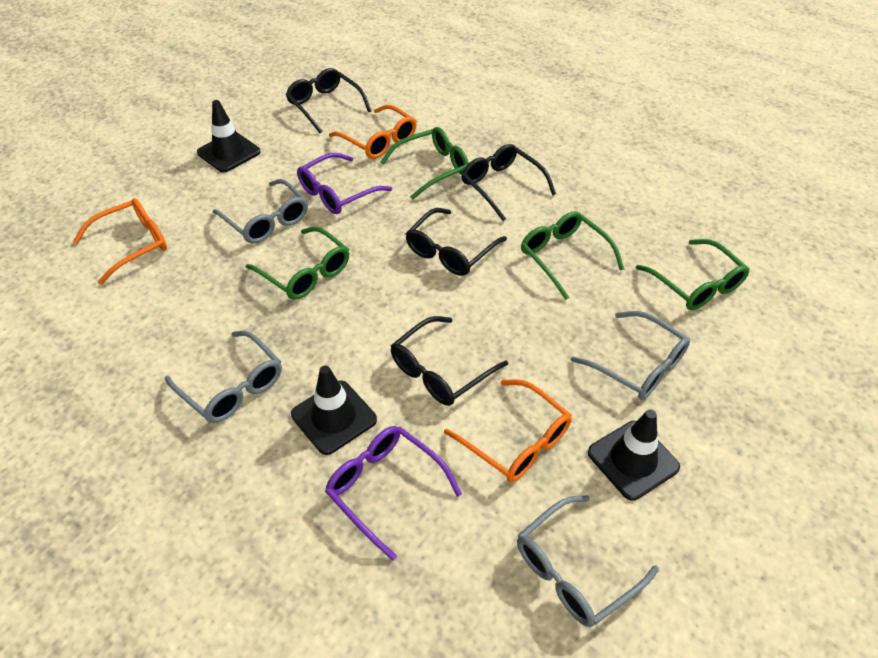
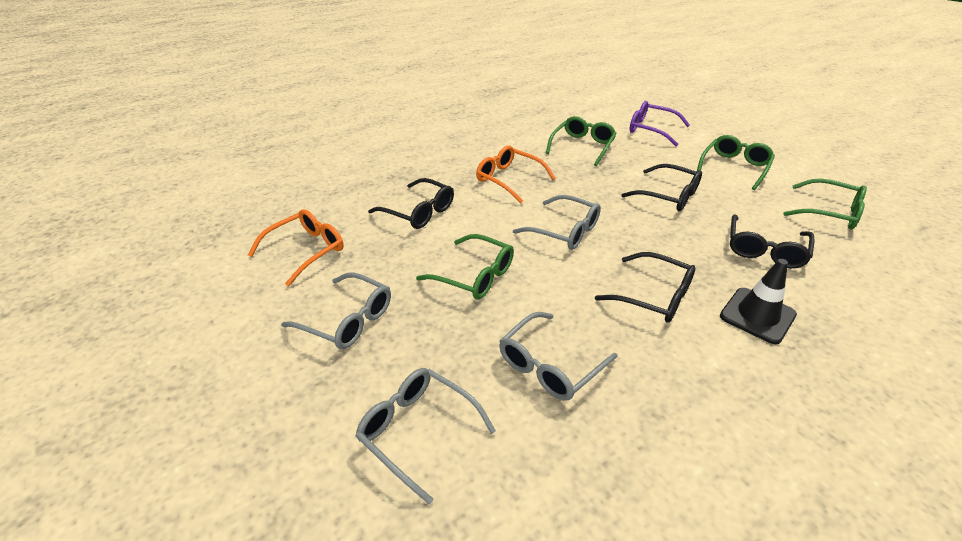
black traffic cone: [197,100,261,172] [291,365,377,455] [588,409,680,501] = 3 -> [720,259,797,344] = 1
orange glasses: [73,198,167,285] [329,105,416,159] [444,379,572,482] = 3 -> [248,209,344,286] [476,146,556,203] = 2
purple glasses: [297,153,392,214] [325,426,462,561] = 2 -> [629,101,690,146] = 1

